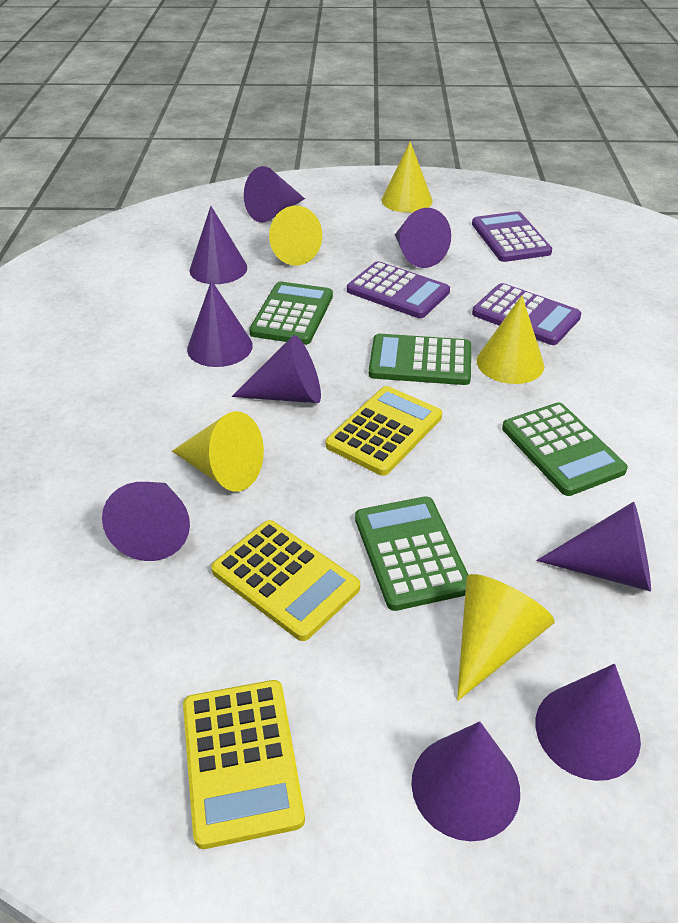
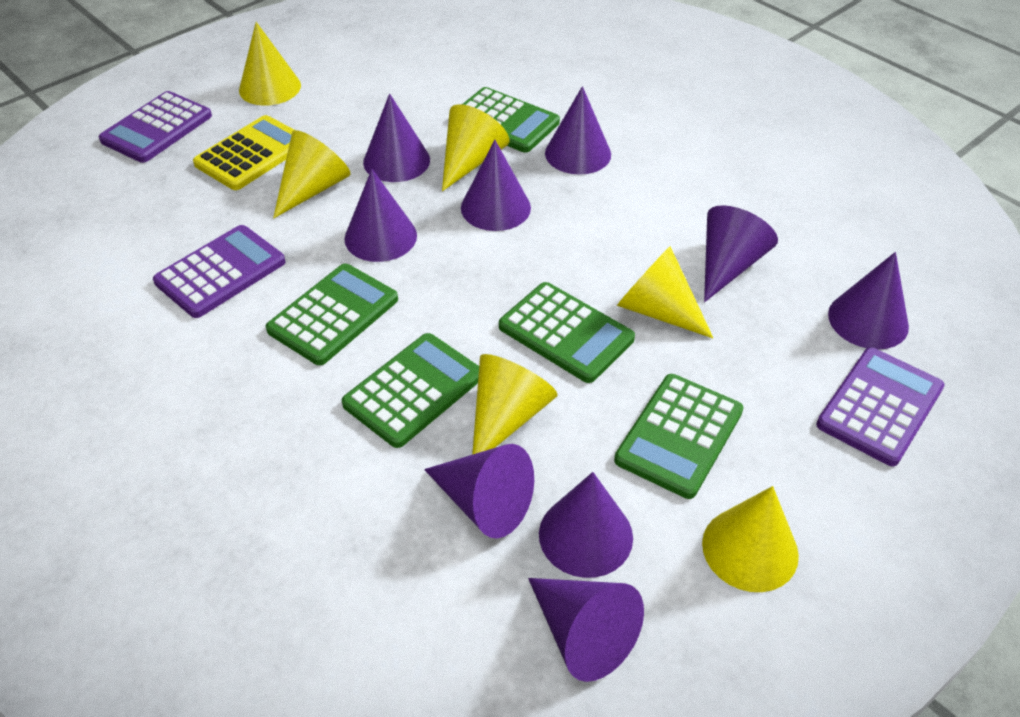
green calculator: [249,281,333,345] [355,496,468,611] [369,334,471,385] [502,402,628,496] = 4 -> [266,264,398,365] [342,333,479,448] [463,87,560,153] [499,282,635,383] [614,374,743,499] = 5
yellow calculator: [183,680,305,849] [211,520,360,641] [326,386,442,476] = 3 -> [193,115,294,190] = 1
yellow cone: [172,411,264,492] [269,206,322,266] [382,141,433,213] [457,574,555,701] [477,296,544,384] = 5 -> [239,22,301,106] [273,130,350,218] [442,104,509,191] [472,354,558,455] [617,246,713,338] [702,486,799,592] = 6

